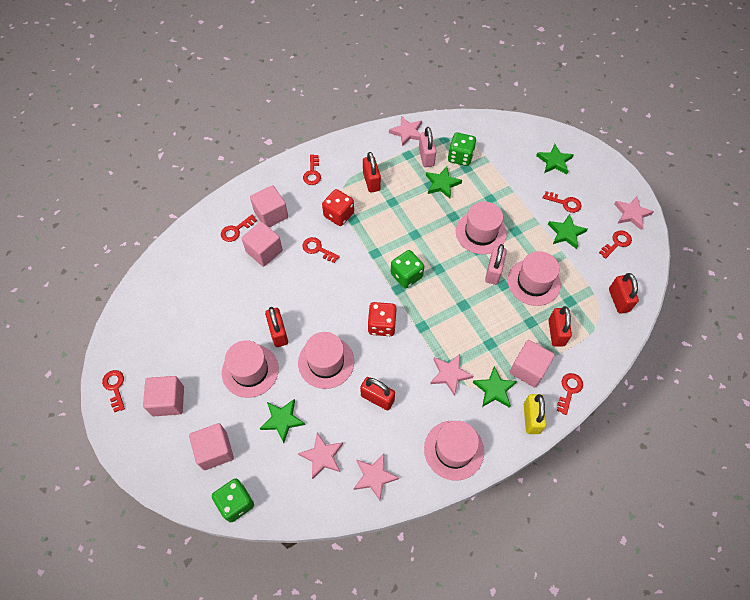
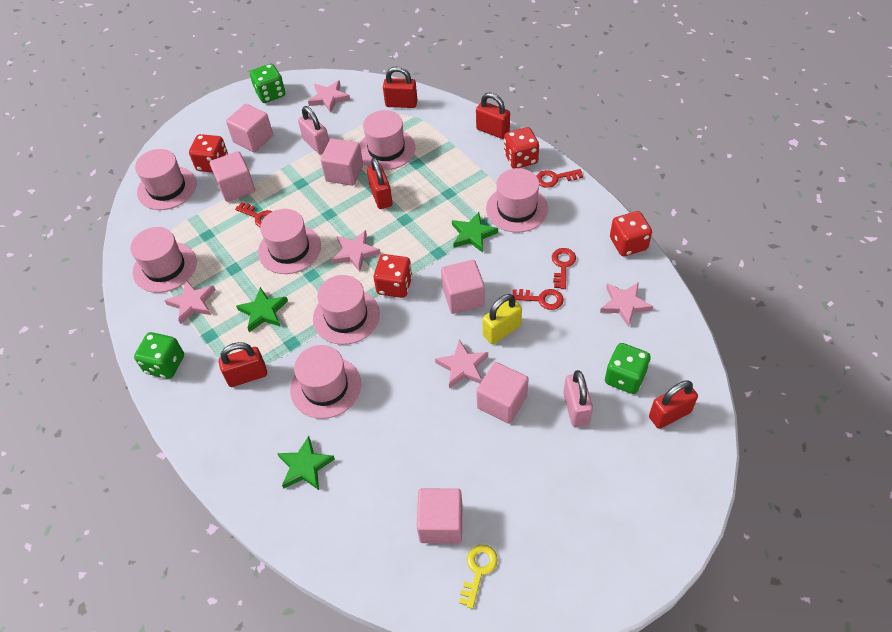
green star: [260,399,305,443] [426,166,462,199] [473,366,517,408] [536,144,574,174] [548,214,587,249] = 5 -> [236,287,288,332] [277,436,335,490] [452,212,498,253] = 3
pink cube: [143,376,184,416] [189,423,234,470] [241,222,283,267] [250,185,288,227] [510,340,555,387] = 5 -> [210,151,255,202] [226,104,273,153] [320,138,363,186] [416,488,463,544] [441,260,485,314] [476,362,528,424] = 6
pink hat: [222,340,279,398] [298,332,354,389] [424,421,484,480] [456,201,507,254] [508,251,561,306] = 5 -> [130,227,197,293] [135,149,196,210] [258,209,321,274] [290,345,361,419] [313,275,380,345] [360,110,415,170] [486,168,548,233] = 7
red dice: [322,189,354,226] [368,302,397,336] = 2 -> [189,134,228,173] [374,254,412,298] [504,127,539,169] [610,211,652,256] = 4
red key: [102,370,125,412] [221,215,257,242] [302,237,340,263] [303,154,321,185] [543,191,581,213] [557,373,583,415] [599,230,632,259] = 7 -> [235,202,273,227] [512,289,564,310] [537,169,583,188] [552,248,576,289] = 4
yellow key: none = 0 -> [459,545,498,609] = 1

